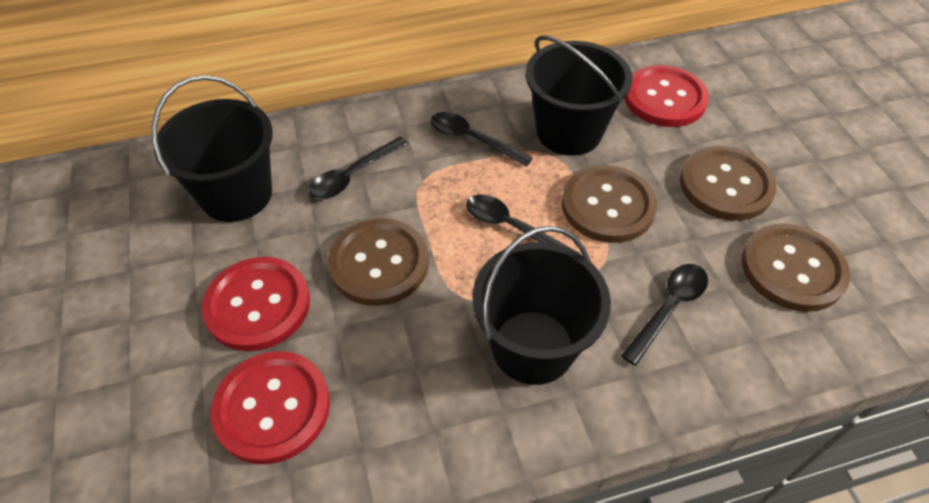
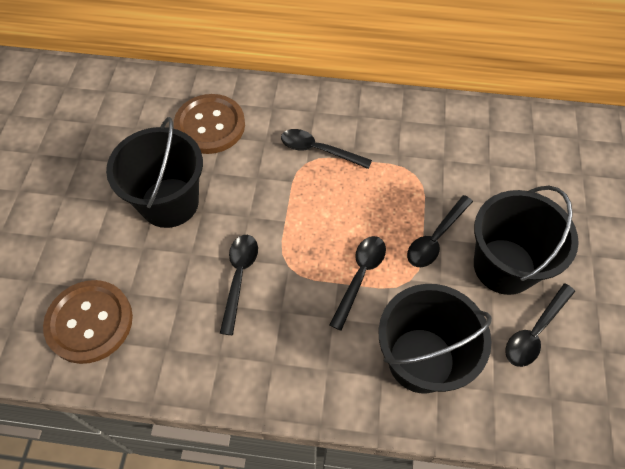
black spoon: [309,137,408,199] [430,112,533,167] [466,194,578,253] [621,264,708,366] = 4 -> [220,235,258,335] [281,129,372,169] [329,236,386,331] [407,195,473,267] [505,283,575,367] = 5
brown button: [328,218,429,306] [562,165,657,243] [680,146,776,221] [742,223,850,312] = 4 -> [43,280,133,364] [174,94,245,154] = 2
red button: [202,257,310,351] [211,351,330,464] [624,65,709,127] = 3 -> none = 0

